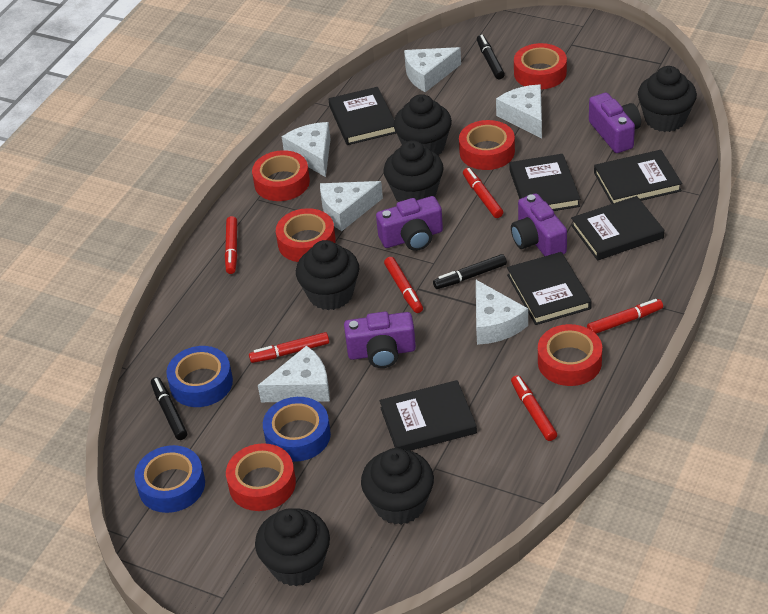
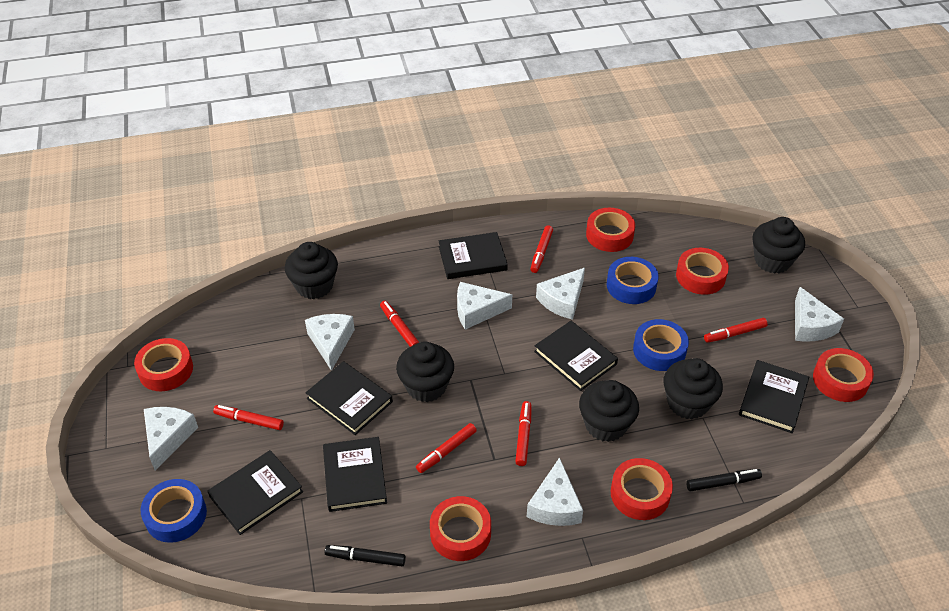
black cupcake: [255,508,330,587] [296,240,359,310] [361,448,434,525] [383,140,444,202] [393,94,452,156] [638,66,697,132] = 6 -> [285,242,338,299] [396,341,454,402] [579,380,639,442] [663,358,723,419] [752,217,805,274] = 5
black marker: [151,377,187,440] [433,254,507,289] [477,35,505,79] = 3 -> [325,545,406,566] [686,469,762,491] = 2
purple camera: [344,312,416,368] [376,196,443,251] [511,193,567,256] [589,93,641,153] = 4 -> none = 0

